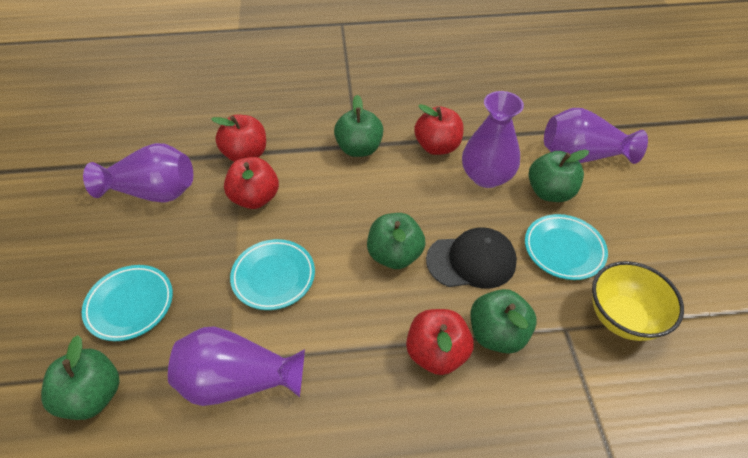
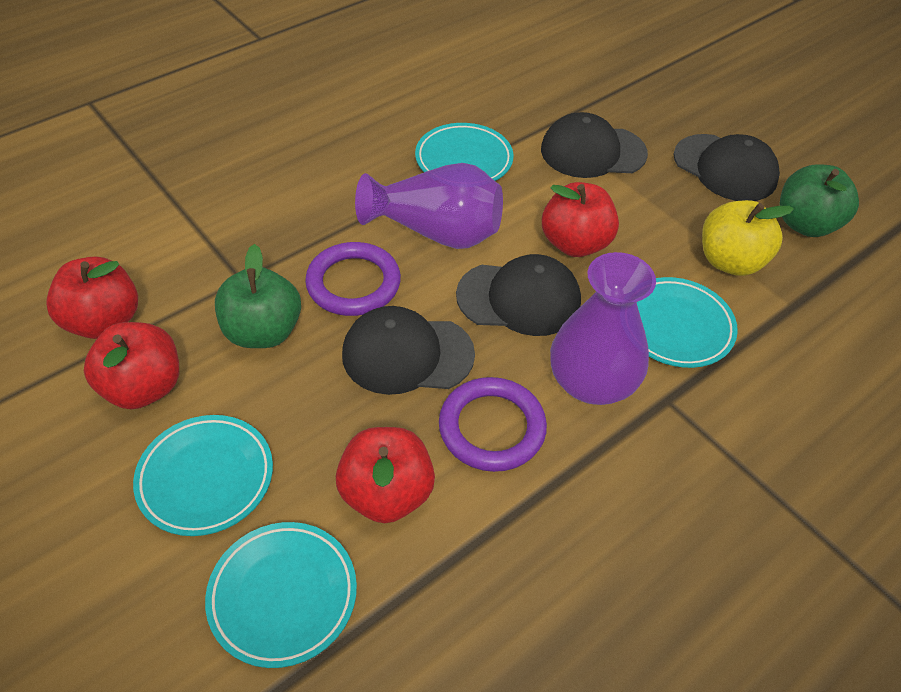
black cap: [426,228,517,289] = 1 -> [342,306,475,395] [456,254,581,336] [541,112,648,178] [674,134,780,201] = 4
green apple: [41,335,120,420] [334,95,384,157] [367,213,426,269] [470,289,537,354] [529,150,589,202] = 5 -> [215,244,301,348] [780,164,859,237] = 2
purple ring: none = 0 -> [305,242,401,316] [439,377,547,472] = 2
purple vase: [83,143,193,203] [168,326,305,406] [462,91,524,188] [544,108,648,164] = 4 -> [355,163,503,249] [550,252,656,405] = 2
turquoise plate: [82,265,173,341] [230,239,315,310] [525,214,608,280] = 3 -> [133,415,273,536] [205,522,357,668] [415,123,514,181] [637,277,738,368] = 4
yellow apple: none = 0 -> [702,200,794,276] = 1
yellow bowl: [592,261,684,341] = 1 -> none = 0

